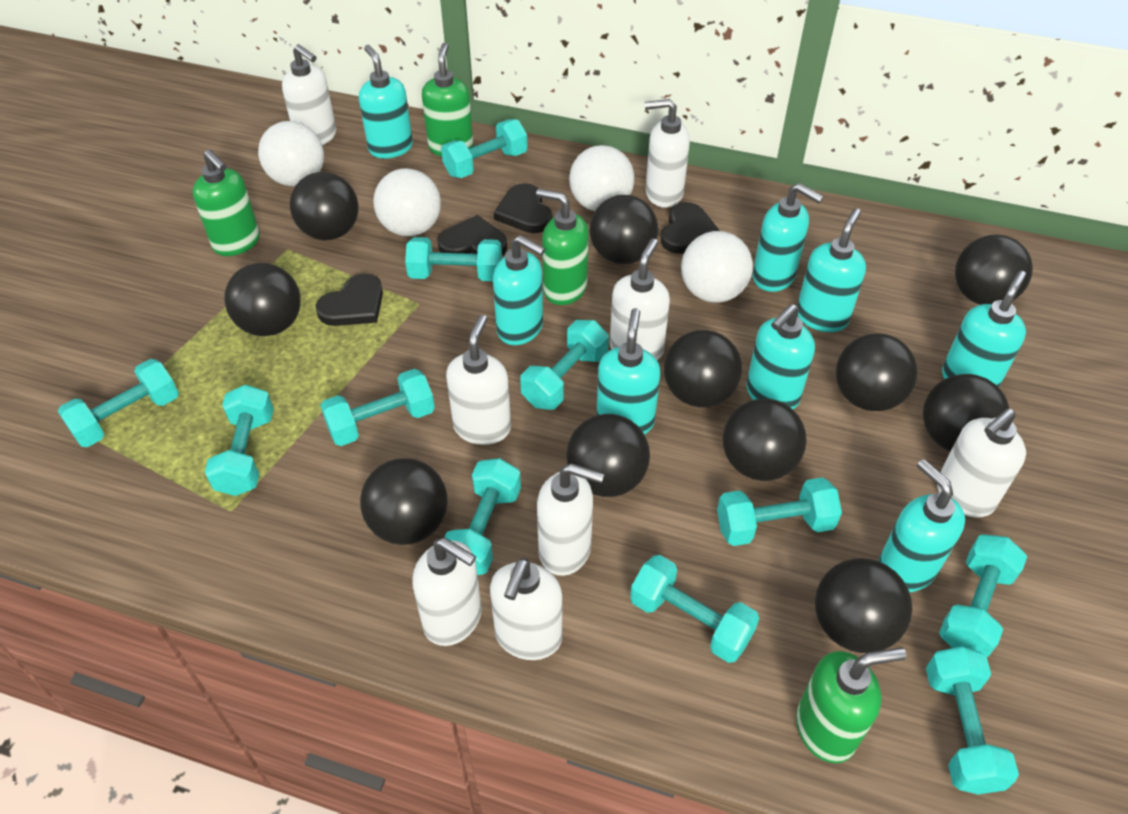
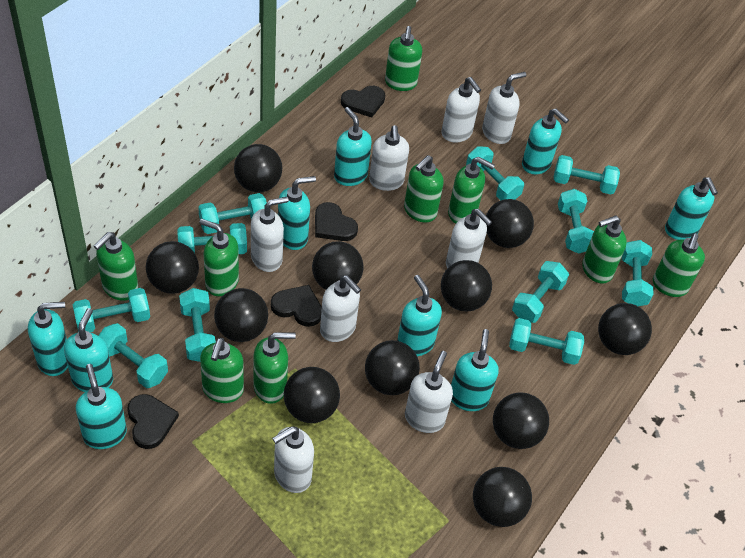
green soap dispenser: [193,149,260,256] [422,43,474,156] [536,189,589,305] [796,647,907,763] = 4 -> [94,232,139,301] [199,219,239,296] [200,338,244,403] [254,332,296,404] [385,26,422,91] [404,155,444,223] [448,157,495,224] [582,216,627,284] [653,233,705,297] = 9
turquoise soap dispenser: [359,45,413,159] [493,235,545,345] [596,308,660,435] [746,304,815,409] [753,183,824,292] [797,208,866,332] [878,459,965,592] [942,271,1026,387] = 8 -> [28,302,68,376] [64,308,113,392] [76,364,127,449] [278,176,316,250] [334,107,372,186] [397,275,442,356] [451,329,499,411] [522,109,569,174] [665,177,718,240] = 9
white ball: [258,121,324,186] [373,168,441,236] [569,145,634,211] [681,231,753,303] = 4 -> none = 0

